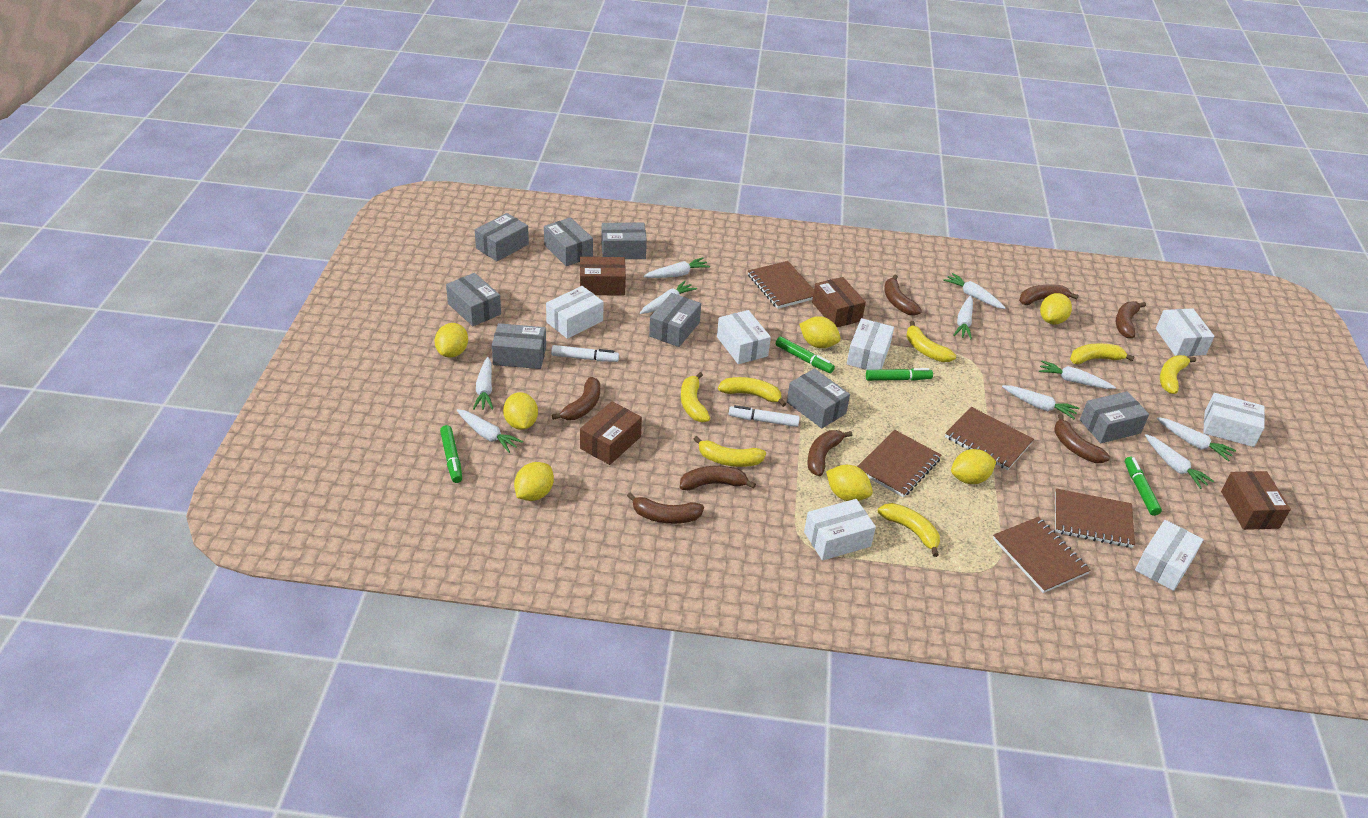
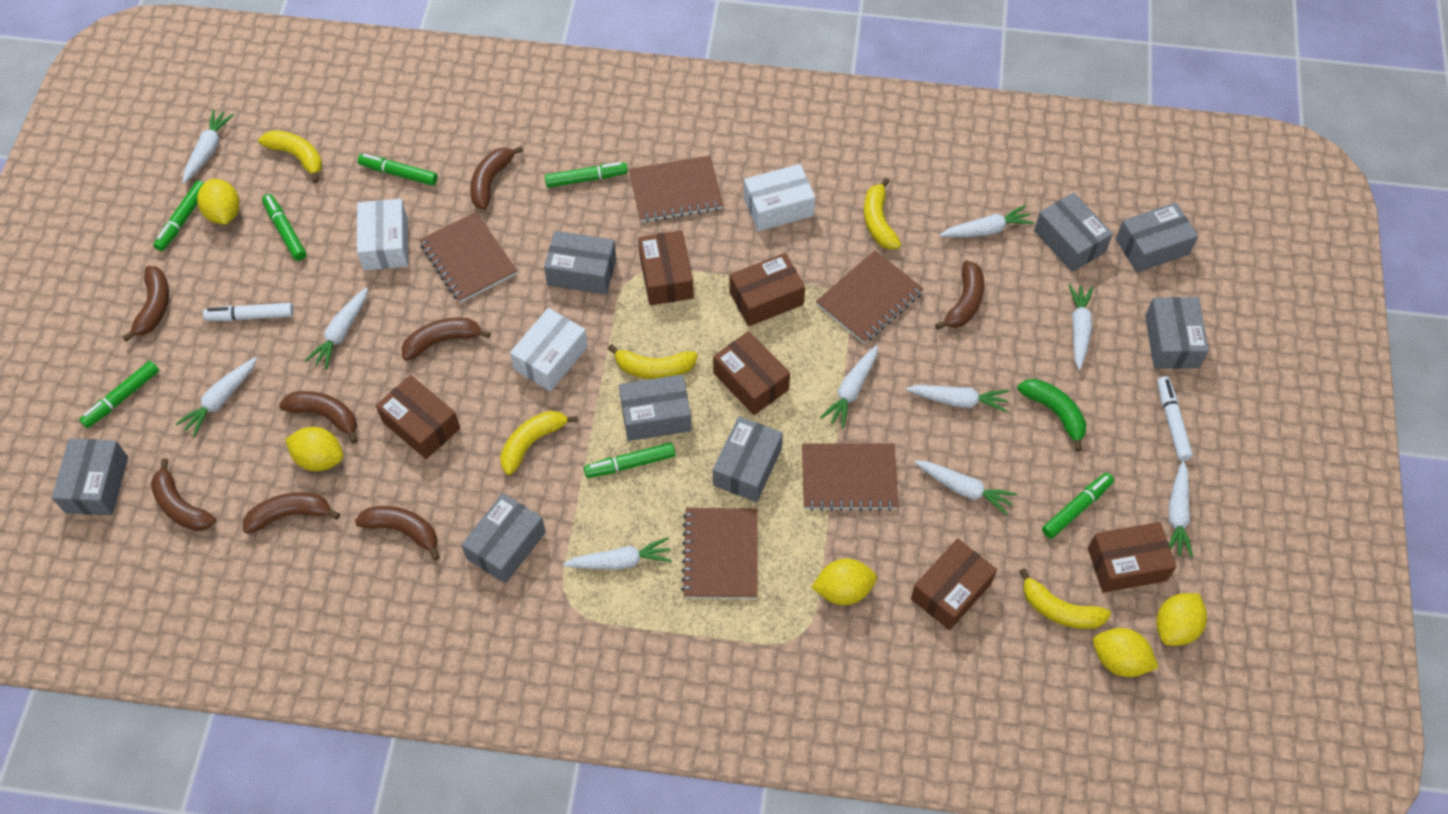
brown box: [580,257,626,296] [580,401,642,465] [812,277,866,327] [1221,471,1291,530] = 4 -> [376,375,460,459] [638,230,694,305] [713,331,790,415] [729,253,805,327] [911,538,997,630] [1088,522,1176,593] = 6
green banana: none = 0 -> [1018,379,1086,451] = 1
green marker: [440,425,462,483] [776,337,835,373] [866,368,933,381] [1125,457,1162,516] = 4 -> [79,361,159,428] [153,181,204,251] [262,194,306,261] [358,154,438,186] [544,162,628,188] [584,443,675,478] [1042,473,1114,539] = 7
white box: [546,286,603,339] [717,310,771,364] [804,499,876,561] [847,318,894,370] [1135,520,1204,591] [1156,308,1215,356] [1203,393,1265,447] = 7 -> [357,199,408,271] [510,308,588,391] [744,164,815,231] = 3
yellow banana: [681,372,710,422] [694,436,766,467] [718,377,786,407] [878,503,940,557] [906,321,956,362] [1070,343,1135,365] [1160,355,1196,394] = 7 -> [258,130,322,183] [500,411,578,475] [608,344,698,379] [864,178,901,250] [1019,568,1111,629] = 5
yellow lemon: [435,323,468,357] [503,392,538,430] [514,462,554,501] [799,316,841,348] [826,465,873,501] [951,449,996,484] [1040,293,1072,324] = 7 -> [197,179,240,224] [285,427,343,471] [811,558,877,605] [1093,628,1159,677] [1156,593,1207,646] = 5

